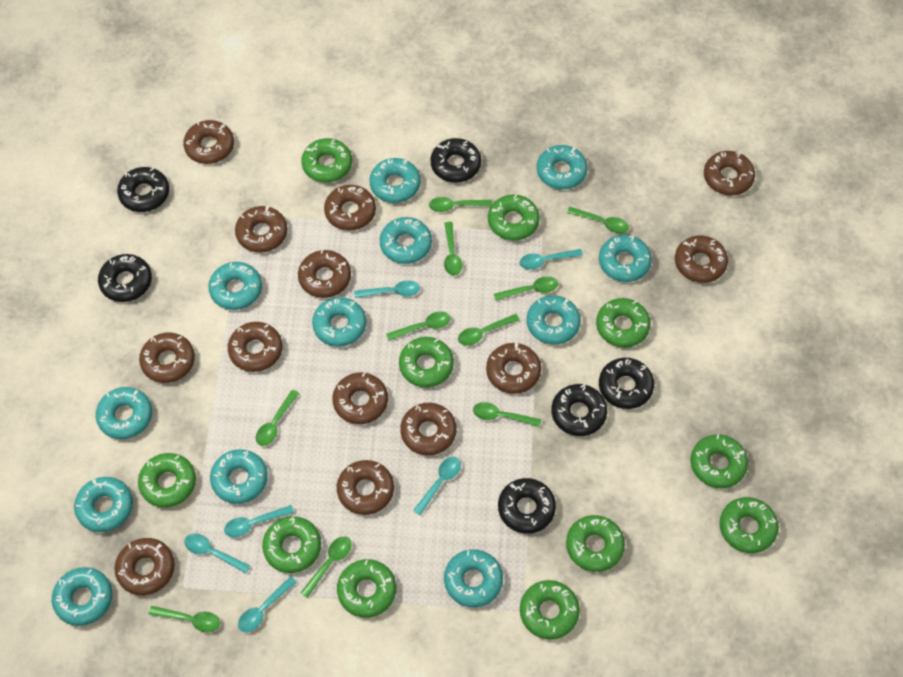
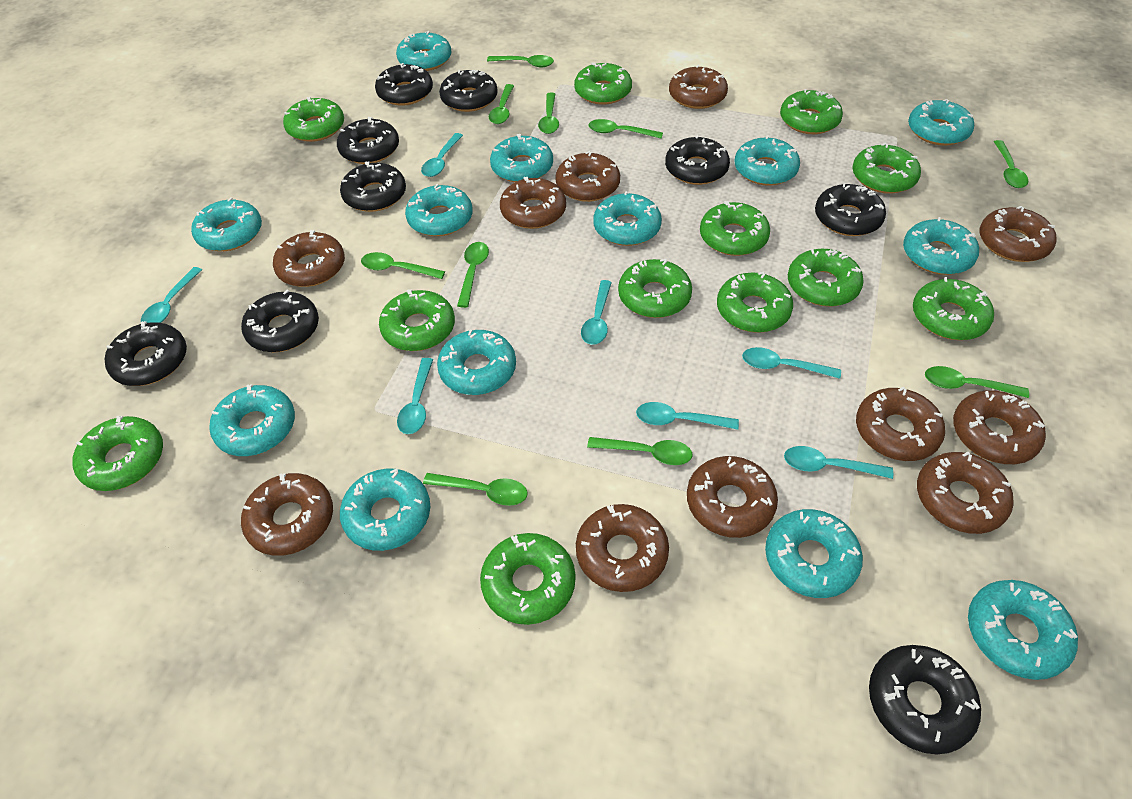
black donut: [98,254,152,302] [117,167,169,212] [430,138,481,183] [498,478,556,534] [551,384,607,436] [599,358,654,409] = 6 -> [105,321,187,386] [241,290,319,352] [337,117,399,164] [340,161,406,212] [375,63,433,106] [439,70,498,112] [665,135,730,185] [815,183,886,236] [869,645,981,754] = 9
brown donut: [115,538,175,595] [139,332,195,383] [183,120,234,164] [228,322,283,372] [235,206,288,252] [298,250,351,298] [324,185,376,231] [333,372,388,424] [337,460,394,515] [400,403,457,455] [486,343,541,394] [675,235,728,283] [704,151,755,195] = 13 -> [241,473,333,556] [273,230,345,287] [500,177,566,229] [555,151,620,202] [576,504,669,592] [669,65,728,109] [687,456,778,538] [856,387,945,461] [917,452,1014,534] [953,390,1046,464] [980,206,1056,262] = 11
green donut: [138,453,196,508] [262,516,321,573] [301,138,352,183] [337,559,396,618] [399,337,454,387] [488,194,540,241] [520,580,580,640] [566,515,625,572] [596,298,651,347] [690,435,748,488] [720,497,779,553] = 11 -> [72,416,163,491] [283,97,344,142] [379,289,455,351] [480,533,576,625] [574,62,632,105] [618,259,692,318] [700,201,770,256] [717,271,793,333] [780,89,843,134] [788,249,864,307] [852,143,921,194] [913,277,994,340] = 12
turquoise donut: [52,567,112,626] [74,477,133,532] [96,387,152,439] [208,262,262,310] [210,449,268,504] [312,297,366,347] [369,158,421,203] [380,217,432,264] [444,549,503,607] [527,295,581,345] [537,145,588,189] [599,235,652,282] = 12 -> [191,197,262,251] [209,384,295,456] [340,468,430,551] [396,31,451,71] [405,184,473,236] [437,330,516,395] [490,134,553,182] [593,191,662,246] [735,135,800,186] [765,509,863,598] [903,217,979,275] [908,99,974,146] [968,580,1078,680] = 13
turquoise spoon: [184,533,250,573] [224,505,294,537] [238,576,297,632] [354,280,420,298] [413,457,461,515] [519,249,583,270] = 6 -> [141,267,202,323] [397,358,433,434] [421,133,463,177] [581,280,612,345] [636,402,739,430] [742,347,841,379] [784,446,893,479] = 7

